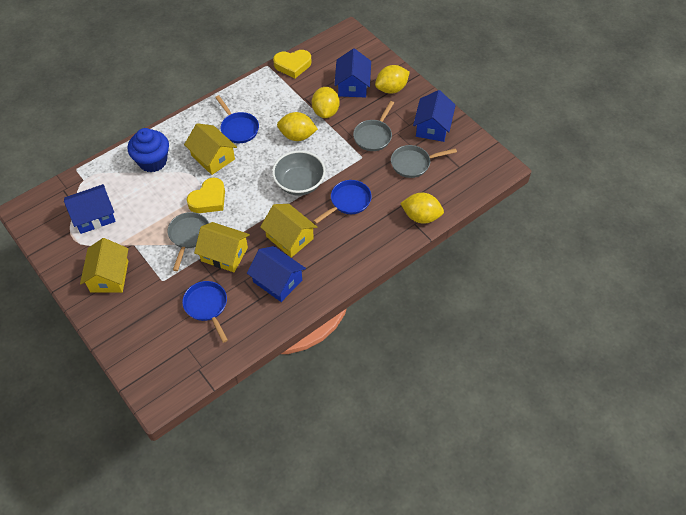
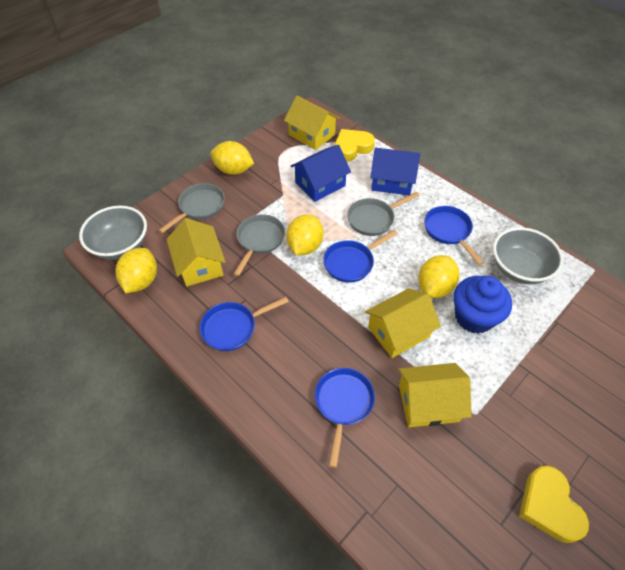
blue house: [64,184,116,234] [247,246,306,302] [335,48,371,98] [413,90,456,142] = 4 -> [291,145,351,202] [370,148,420,195] = 2
blue pan: [182,281,228,343] [215,95,259,143] [313,180,372,224] = 3 -> [199,297,289,351] [315,368,375,468] [323,230,398,283] [424,206,484,265] = 4
grey bowl: [272,150,326,196] = 1 -> [79,206,147,260] [493,227,563,284] = 2

